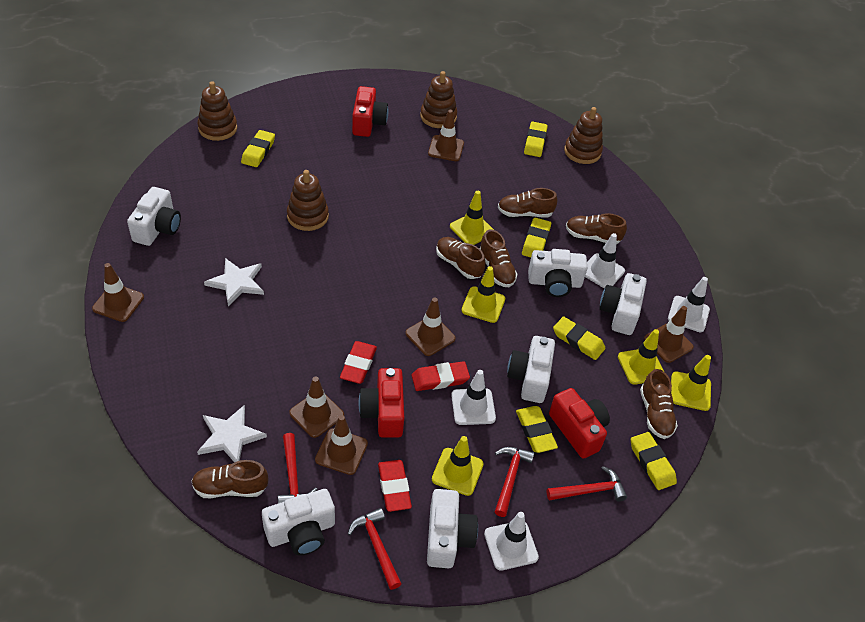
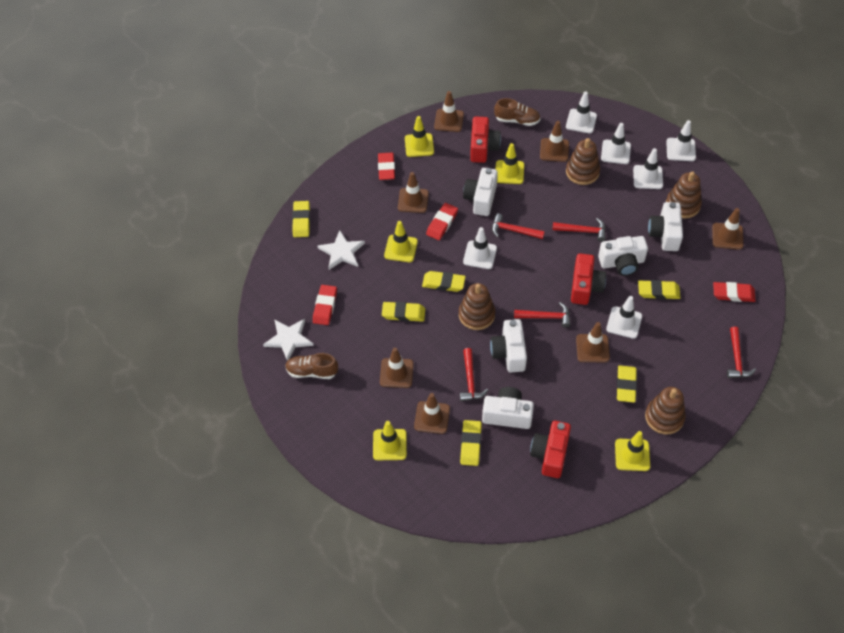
brown shoe: [191,460,268,498] [436,237,486,279] [480,229,517,287] [498,188,558,217] [566,213,627,244] [640,369,678,439] = 6 -> [285,353,338,379] [494,98,540,126] = 2
brown traffic cone: [92,263,144,322] [289,377,344,438] [315,415,368,475] [405,298,456,356] [428,110,464,161] [644,306,694,363] = 6 -> [380,348,413,388] [398,172,429,213] [414,393,450,434] [434,91,464,132] [540,121,569,162] [576,322,610,362] [712,208,743,250] = 7
red eraser: [340,341,377,384] [378,460,412,512] [412,361,470,391] = 3 -> [313,285,337,325] [378,153,395,180] [426,203,458,240] [713,282,756,302] = 4
red hammer: [278,433,318,503] [348,508,401,590] [495,447,535,517] [547,466,627,502] = 4 -> [460,348,488,401] [492,213,545,239] [514,302,570,328] [552,218,606,242] [727,327,756,378] = 5
white camera: [127,187,181,246] [262,489,335,555] [427,489,478,568] [507,336,555,403] [528,249,587,297] [599,273,647,335] = 6 -> [463,168,498,216] [482,387,534,429] [490,319,527,373] [598,236,648,276] [648,202,683,251] = 5
white traffic cone: [451,370,496,425] [484,512,539,571] [585,233,625,289] [668,277,710,332] = 4 -> [463,227,497,269] [566,92,597,134] [601,123,631,164] [606,296,642,339] [633,148,663,189] [666,120,696,161] = 6

